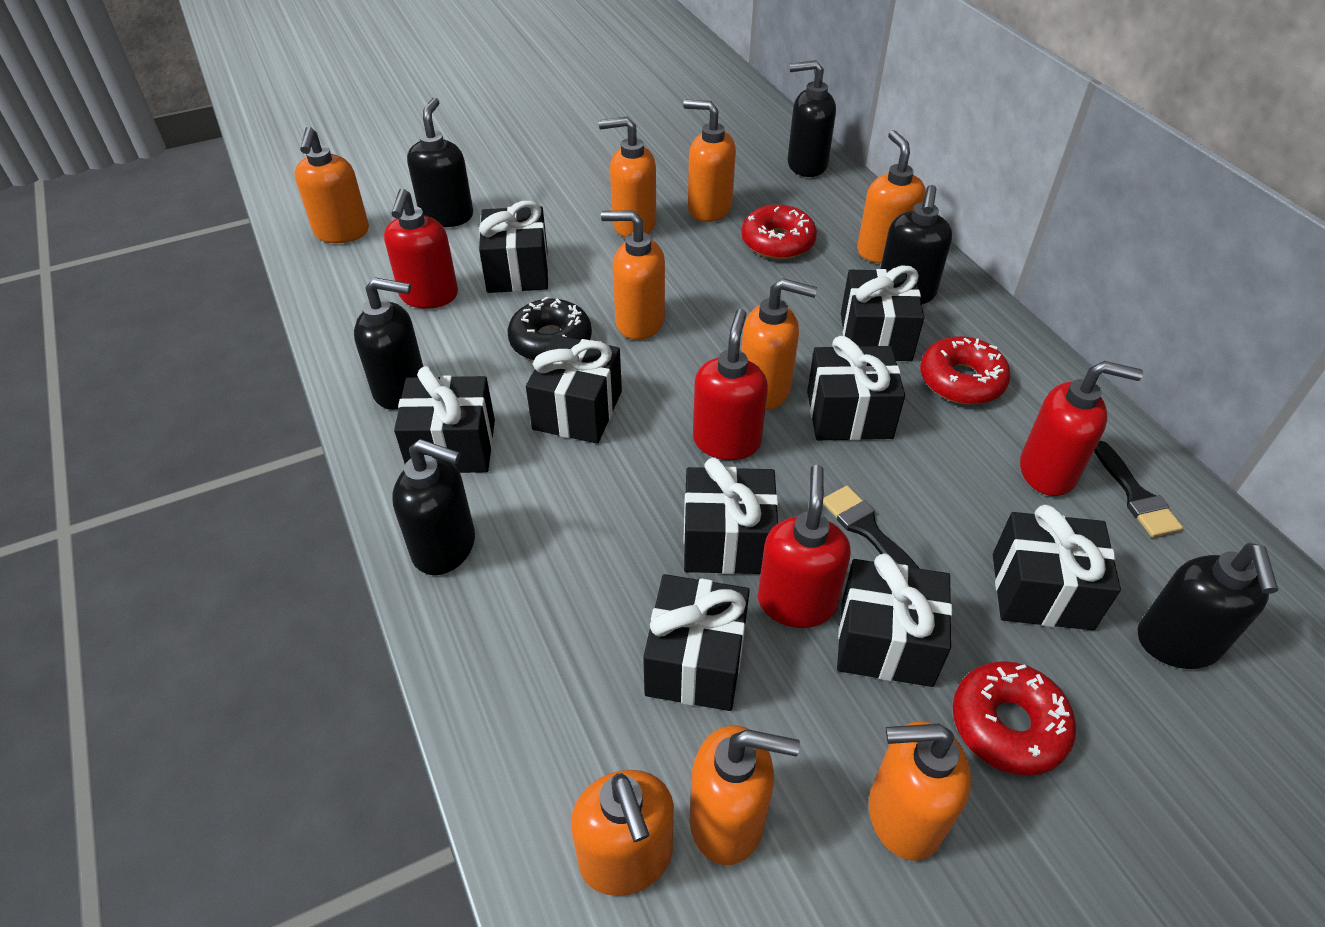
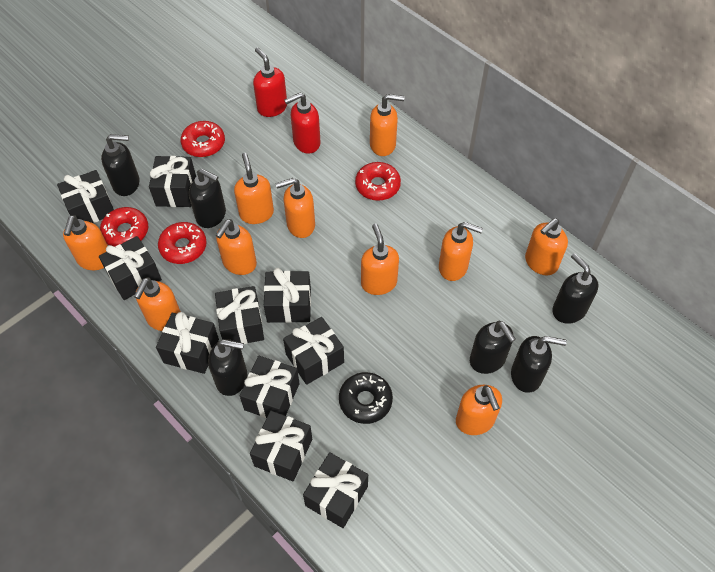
black brush: [823,486,920,569] [1094,441,1183,537] = 2 -> none = 0
black gift: [394,366,495,473] [479,201,549,293] [526,335,622,444] [643,574,750,711] [683,458,778,574] [807,336,905,441] [837,554,952,687] [841,266,924,361] [993,505,1121,630] = 9 -> [57,170,114,223] [99,236,162,300] [149,156,196,207] [156,312,219,374] [215,286,264,344] [240,356,300,418] [250,411,312,481] [264,268,311,323] [283,317,344,385] [303,452,368,528] = 10
orange soap dispenser: [295,127,369,243] [571,770,674,896] [599,117,656,237] [601,210,665,340] [683,100,736,222] [690,725,800,865] [741,278,817,410] [857,130,926,263] [869,721,971,861] = 9 -> [63,215,108,270] [134,277,181,331] [216,219,257,275] [234,153,274,224] [275,178,315,238] [361,223,399,295] [370,94,404,156] [439,222,483,281] [456,385,502,435] [525,218,568,276] = 10
red donut: [741,205,817,259] [920,336,1011,405] [953,661,1076,776] = 3 -> [100,207,148,247] [158,222,207,264] [180,121,225,157] [355,162,401,201] = 4
red soap dispenser: [384,189,458,309] [693,309,768,460] [758,465,851,628] [1020,361,1143,496] = 4 -> [253,48,287,117] [284,93,320,154] = 2

